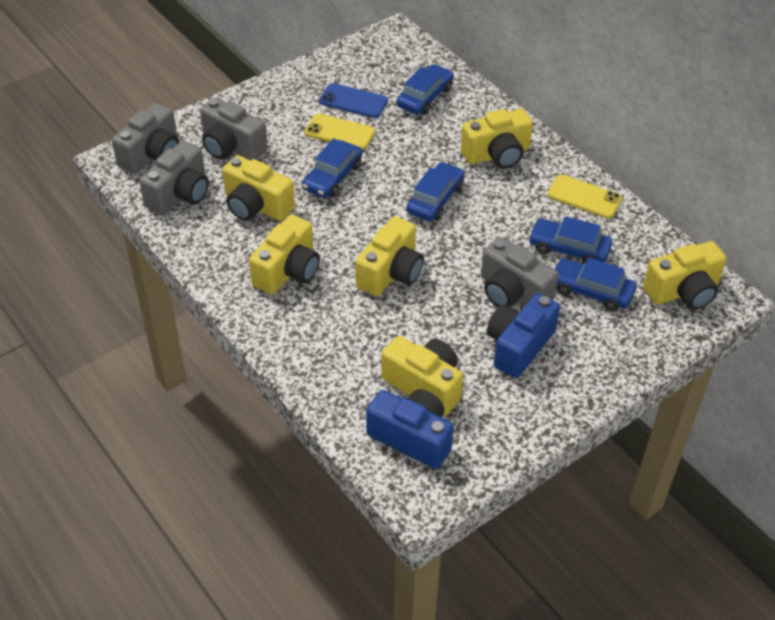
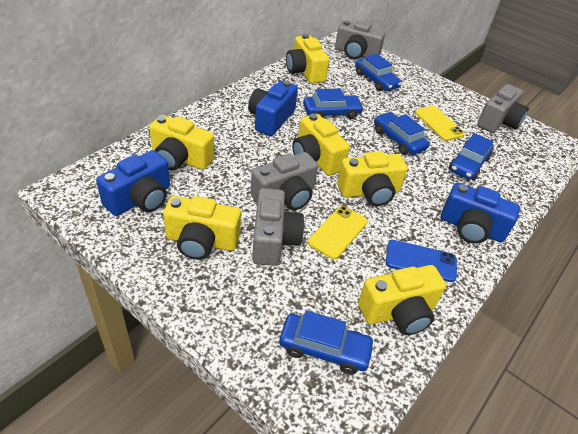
blue camera: [366,389,454,469] [487,293,560,378] = 2 -> [96,150,170,216] [248,80,298,136] [441,182,520,244] = 3

